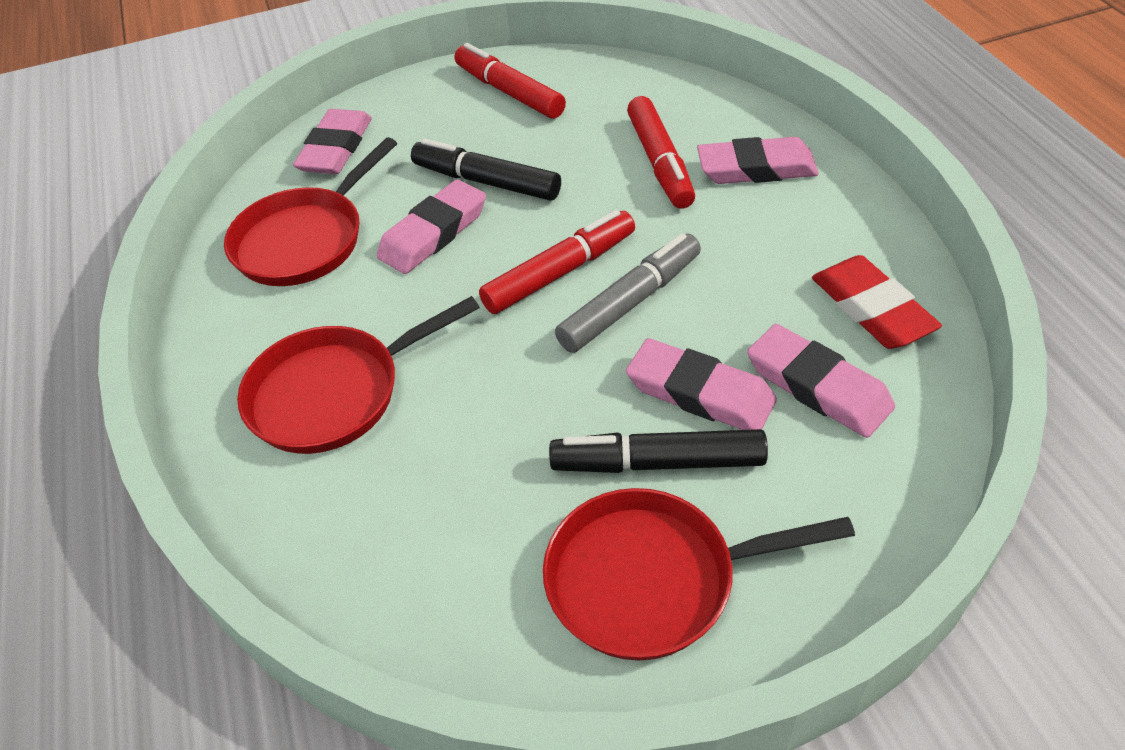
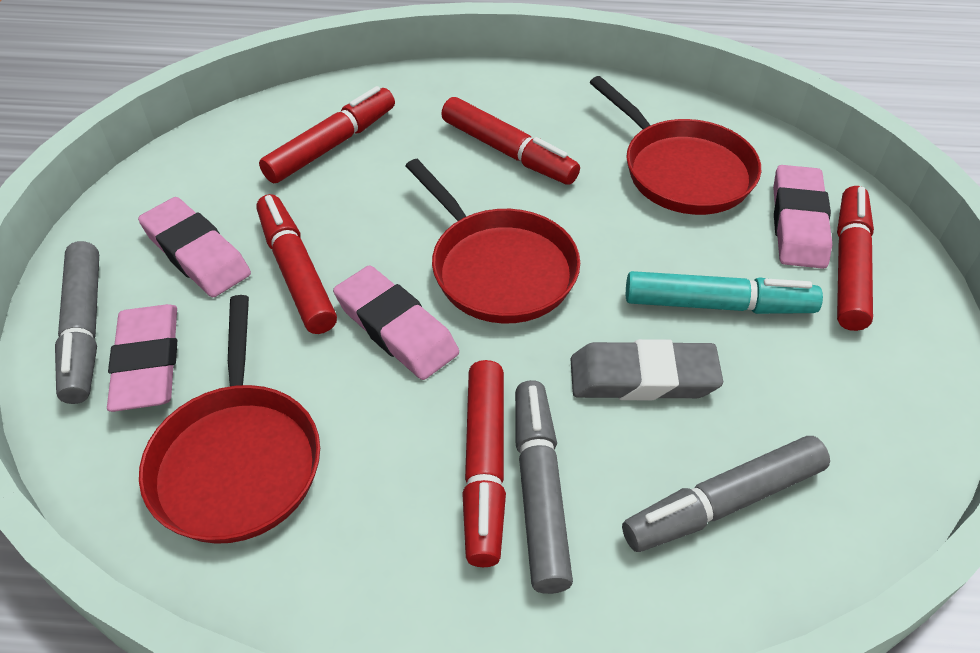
black marker: [411,139,561,200] [549,429,768,473] = 2 -> none = 0
grey eraser: none = 0 -> [571,339,723,400] = 1
grey marker: [555,233,701,353] = 1 -> [55,241,99,404] [515,380,573,594] [622,436,830,552] = 3
pink eraser: [293,109,372,174] [376,180,486,274] [626,338,777,430] [697,137,819,184] [747,324,895,438] = 5 -> [107,304,177,412] [138,197,251,297] [333,265,459,380] [773,165,832,269] = 4
red eraser: [812,255,942,349] = 1 -> none = 0
red marker: [455,43,566,119] [479,210,635,314] [627,96,695,209] = 3 -> [257,194,337,334] [259,86,395,183] [441,97,580,185] [462,360,506,567] [837,186,874,331] = 5
turquoise marker: none = 0 -> [626,271,823,314] = 1

